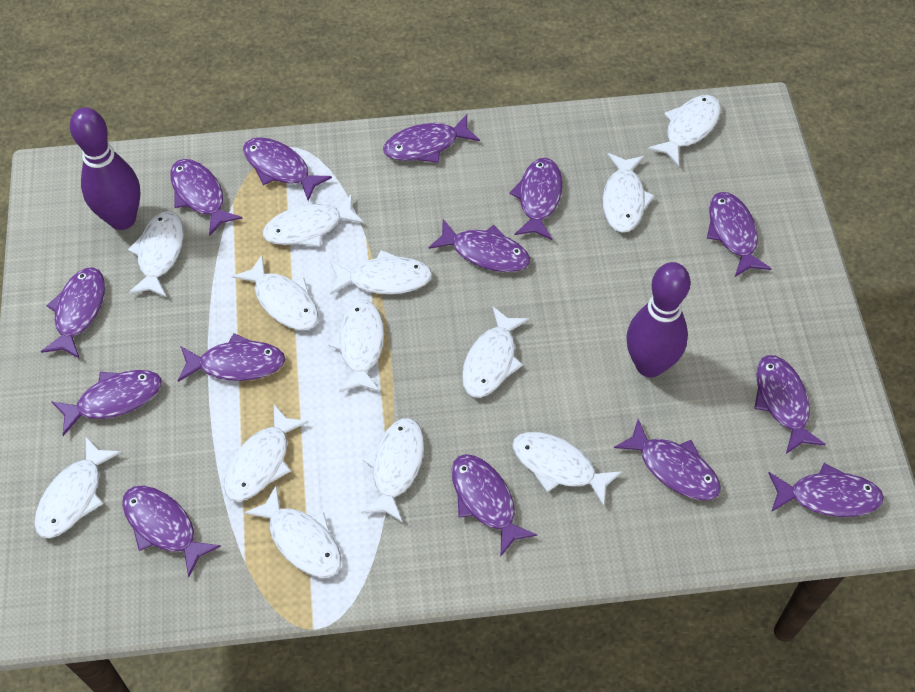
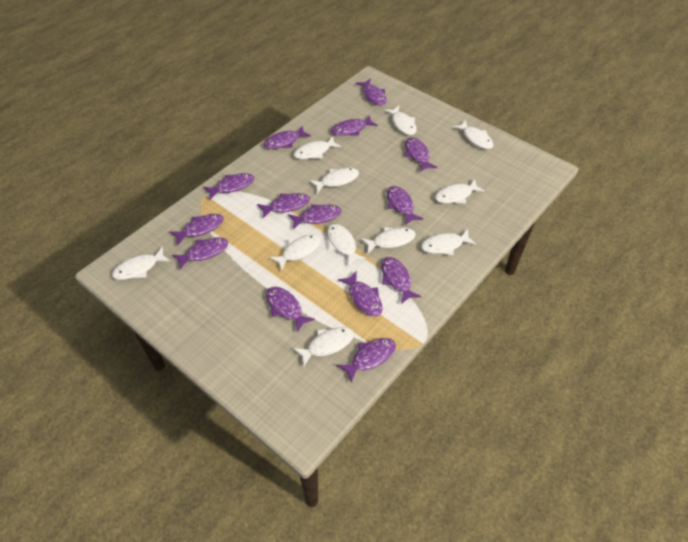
purple bowling pin: [70,107,140,230] [626,262,691,378] = 2 -> none = 0
white fish: [34,437,122,538] [128,211,184,298] [224,404,309,502] [232,255,318,330] [244,485,341,578] [263,194,364,247] [329,300,384,392] [330,250,432,295] [361,418,424,523] [462,306,529,398] [512,432,622,506] [603,153,655,232] [648,95,721,166] = 13 -> [112,247,170,280] [269,234,321,271] [293,327,354,366] [294,136,341,159] [309,168,359,193] [327,224,366,267] [361,227,416,253] [384,106,417,135] [421,229,476,256] [435,179,485,204] [453,120,493,149] = 11

